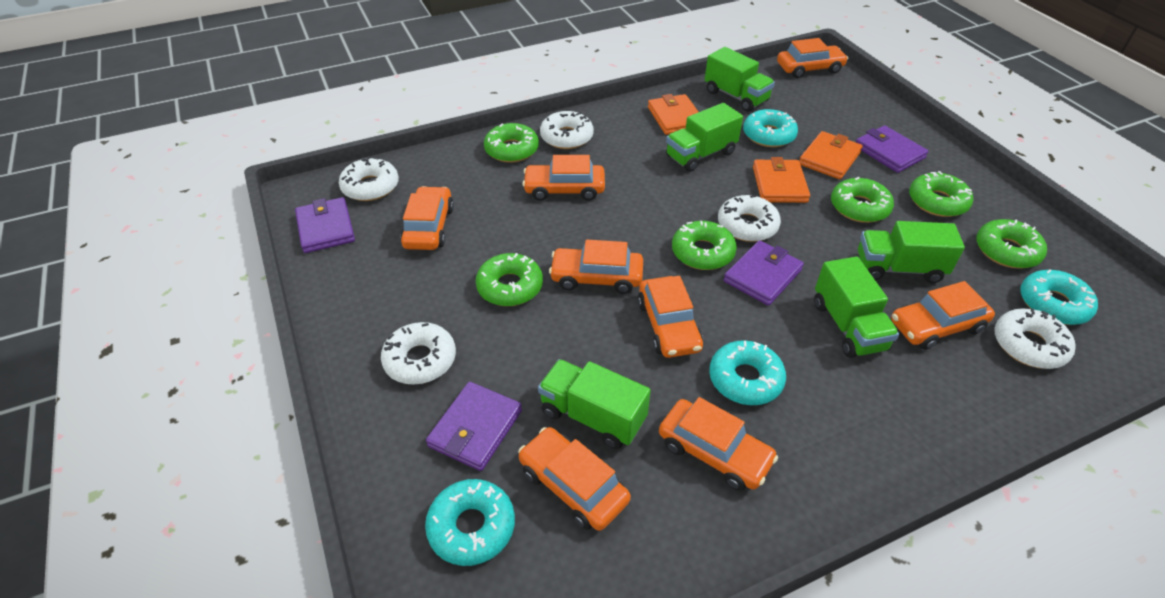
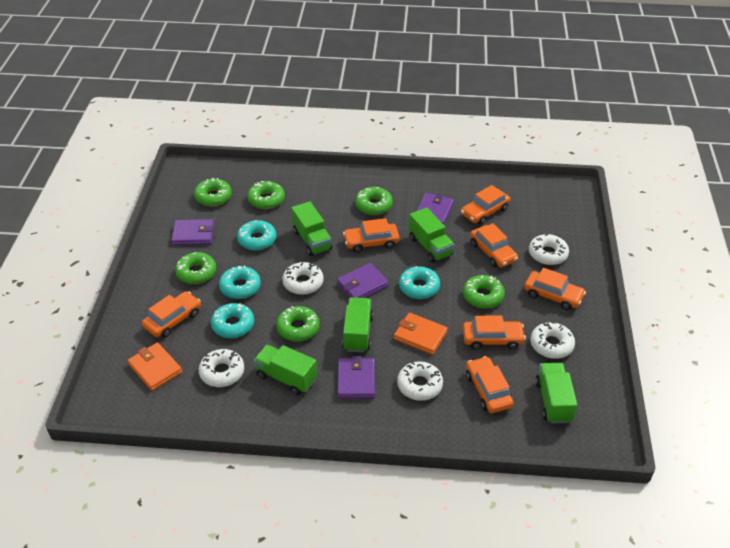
orange car: [400,186,454,250] [518,427,631,531] [522,155,605,201] [549,240,643,294] [638,276,703,358] [659,397,778,491] [777,38,848,78] [891,281,995,350] = 8 -> [142,291,201,338] [343,218,400,253] [461,185,510,225] [463,316,526,350] [466,356,514,413] [470,223,518,267] [524,268,586,310] = 7
orange wallet: [648,94,698,135] [753,157,810,203] [800,131,863,179] = 3 -> [127,342,182,391] [394,313,448,355] = 2

